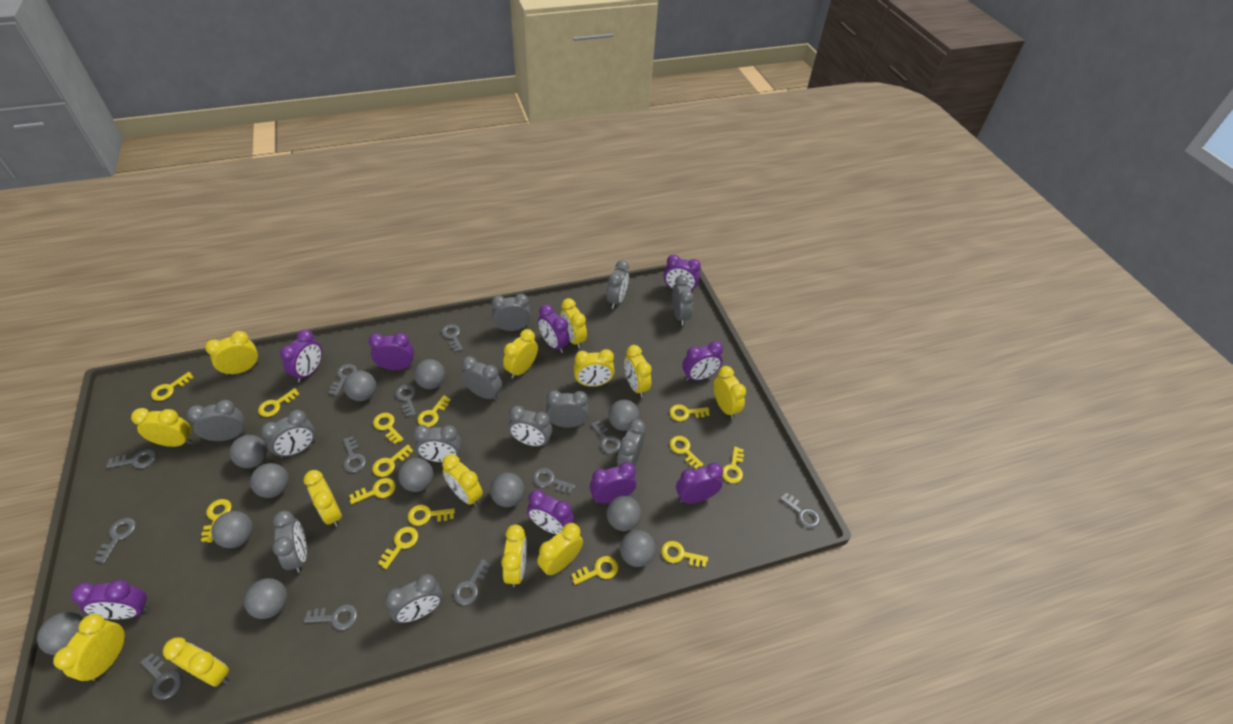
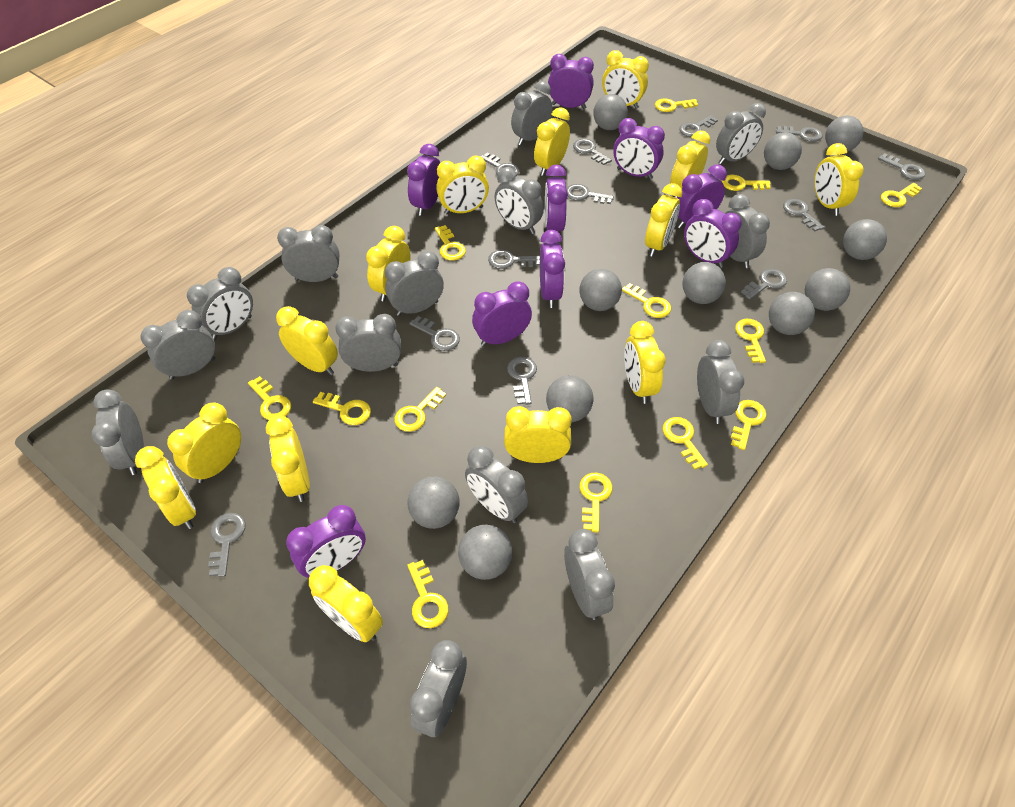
grey ball: [37,612,84,655] [211,511,253,548] [229,435,267,468] [244,578,287,619] [250,463,289,498] [344,371,376,401] [398,458,433,492] [414,359,445,389] [490,473,525,507] [607,496,641,531] [608,400,639,431] [620,530,656,567] = 12 -> [407,477,460,529] [458,525,512,580] [546,375,594,422] [579,269,622,311] [593,94,628,130] [683,262,726,304] [764,132,802,170] [769,292,815,335] [805,268,850,311] [825,115,864,152] [843,219,887,260] = 11
grey clock: [187,400,247,441] [261,410,315,458] [273,511,307,573] [385,574,443,623] [413,425,462,462] [461,356,502,400] [492,294,531,331] [508,406,552,447] [546,390,589,428] [607,260,629,309] [617,419,645,467] [672,275,694,325] = 12 -> [92,389,144,475] [140,310,215,380] [187,267,253,340] [277,225,339,282] [335,314,401,372] [385,251,444,316] [410,640,467,737] [465,446,528,523] [494,167,544,234] [511,81,553,145] [564,529,615,620] [697,340,744,424] [716,103,766,165] [725,194,770,268] = 14
yellow clock: [53,614,125,681] [131,408,193,447] [163,637,229,687] [205,331,259,376] [304,470,342,527] [442,454,483,506] [501,525,527,587] [503,329,538,379] [537,523,583,576] [561,298,587,348] [574,349,615,387] [624,345,652,397] [713,366,746,419] = 13 -> [135,446,196,529] [167,403,241,483] [266,415,310,502] [276,306,338,375] [309,565,383,642] [366,226,411,302] [436,155,489,215] [504,406,572,463] [534,107,570,176] [602,50,649,109] [624,321,666,404] [645,183,682,257] [670,130,710,198] [814,143,864,216] = 14
yellow key: [151,372,194,401] [201,499,232,542] [258,388,300,417] [349,478,396,504] [372,444,413,477] [373,413,404,444] [378,527,418,569] [408,505,455,526] [417,395,451,427] [571,556,618,585] [661,541,708,567] [669,404,710,421] [670,436,704,469] [722,447,744,483] = 14 -> [248,376,291,420] [313,392,371,425] [395,387,446,432] [407,560,449,628] [435,225,466,261] [579,473,612,533] [622,283,671,318] [655,98,698,112] [663,417,708,470] [722,175,771,191] [731,400,766,450] [735,319,766,363] [881,183,922,207] = 13

